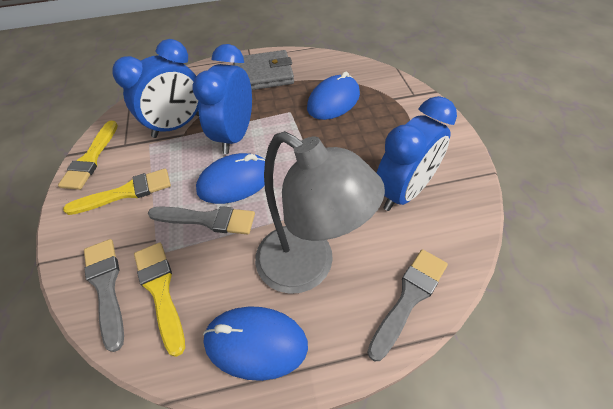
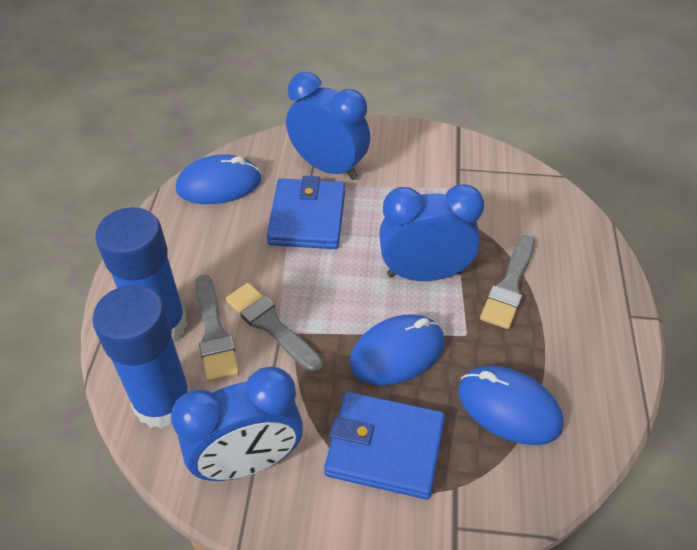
blue glue stick: none = 0 -> [92,285,191,428] [95,207,187,342] = 2
blue wallet: none = 0 -> [267,176,345,249] [324,392,445,499] = 2
grey lamp: [255,131,385,294] = 1 -> none = 0
grey wallet: [233,50,294,90] = 1 -> none = 0
yellow brush: [58,121,118,190] [63,169,171,215] [134,242,185,357] = 3 -> none = 0

